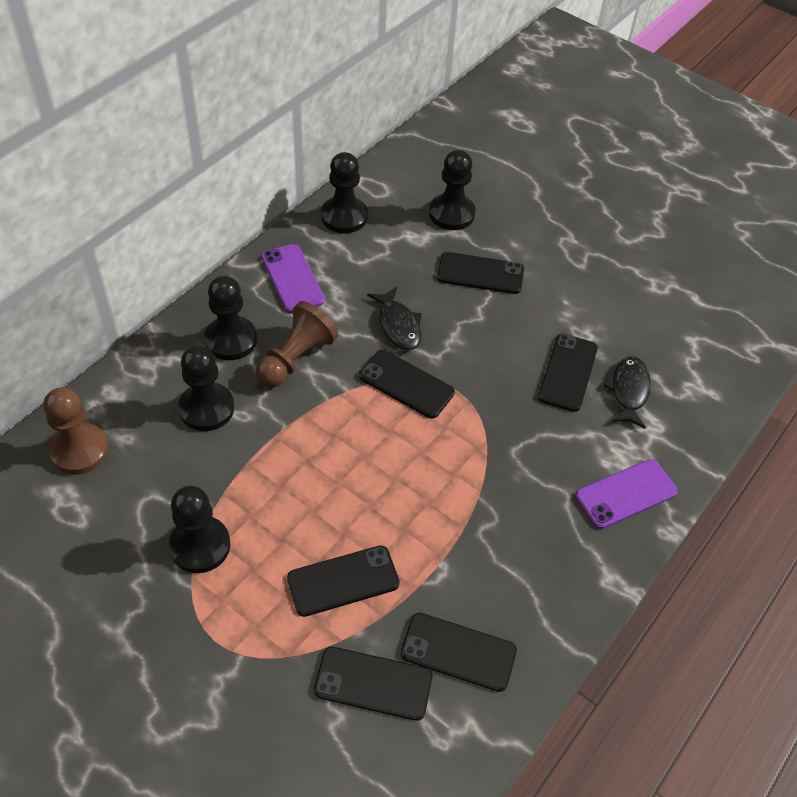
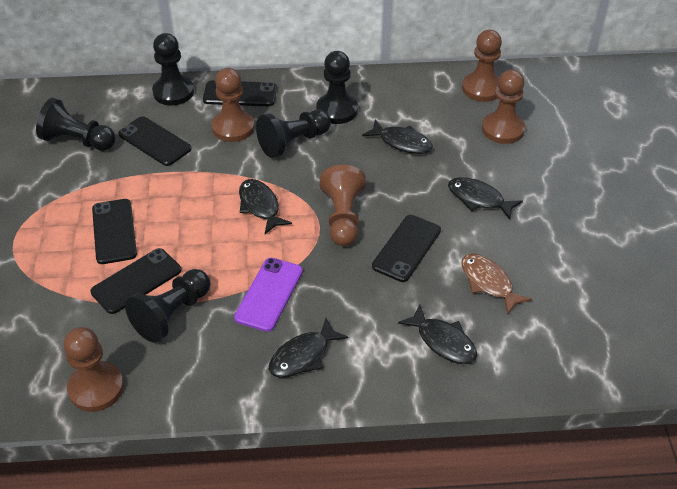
black fish: [367,287,422,350] [603,357,651,429] = 2 -> [239,179,292,234] [269,318,348,378] [362,119,433,154] [398,304,477,364] [448,177,523,219] = 5
black phone: [287,545,400,617] [314,647,432,721] [359,350,455,419] [400,613,517,692] [437,252,524,294] [538,334,598,412] = 6 -> [90,248,181,314] [92,199,137,264] [118,116,191,166] [203,80,277,106] [372,215,441,282] = 5
brown fish: none = 0 -> [461,253,532,314] = 1
brown pawn: [43,388,109,475] [256,301,339,387] = 2 -> [63,327,124,412] [212,68,255,142] [320,165,366,246] [462,30,502,102] [482,70,525,144] = 5
purple phone: [261,244,325,313] [575,459,678,529] = 2 -> [234,258,303,332] = 1

